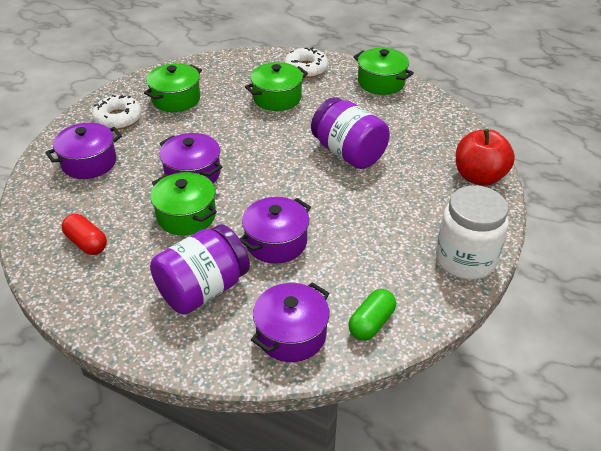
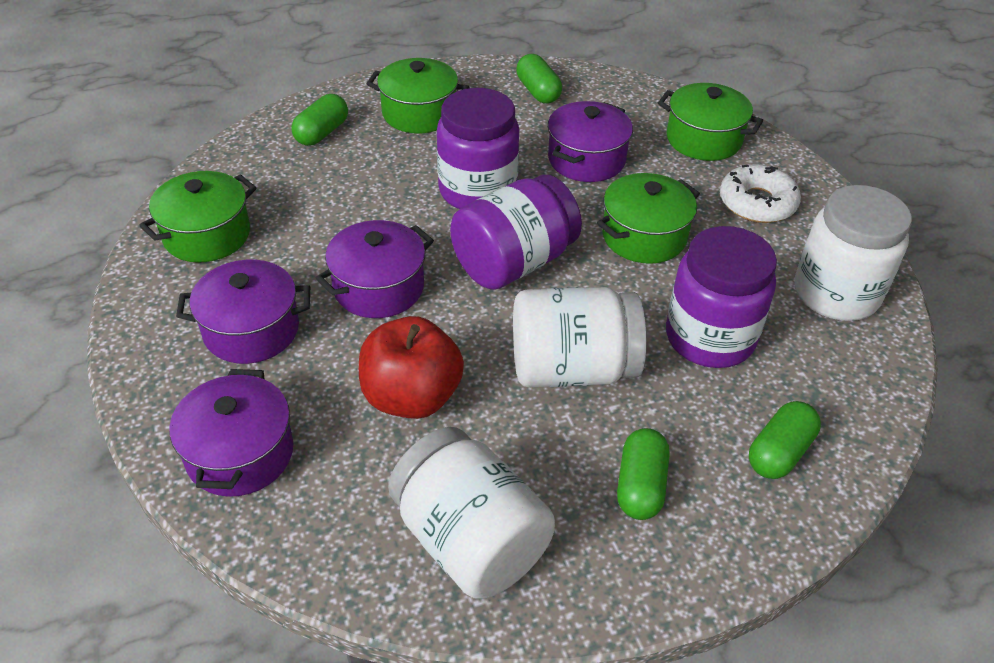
green capsule: [348,289,396,340] = 1 -> [291,94,348,146] [516,54,562,104] [617,428,669,520] [749,401,821,479] = 4
purple jar: [150,224,250,315] [311,97,390,169] = 2 -> [437,88,519,209] [450,175,582,290] [666,226,777,368] = 3
red capsule: [62,214,107,255] = 1 -> none = 0
white donut: [92,95,142,130] [284,47,328,78] = 2 -> [720,164,801,223] = 1
white jar: [436,185,508,280] = 1 -> [388,427,555,598] [513,287,647,387] [794,185,912,321] = 3

